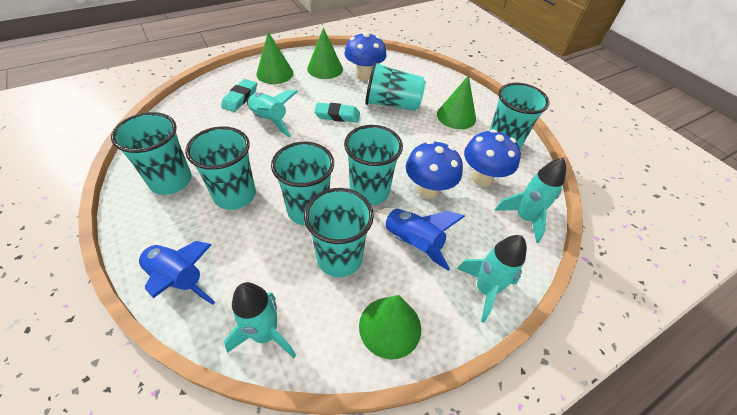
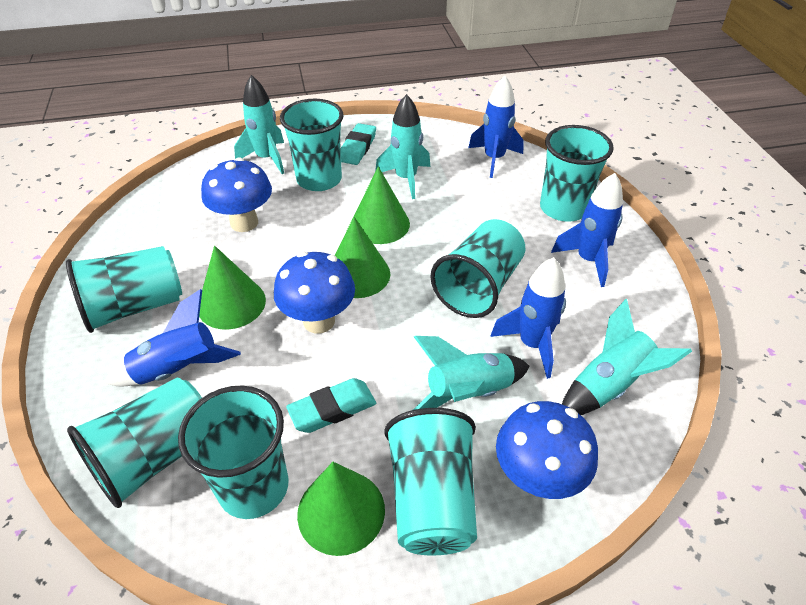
blue rocket: [137,241,215,305] [377,208,465,271] = 2 -> [104,289,241,386] [468,76,524,178] [490,257,566,379] [551,173,623,287] = 4

